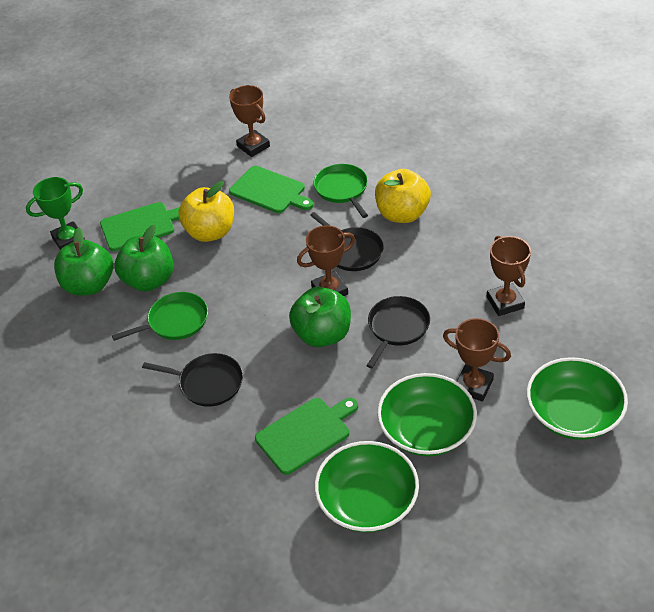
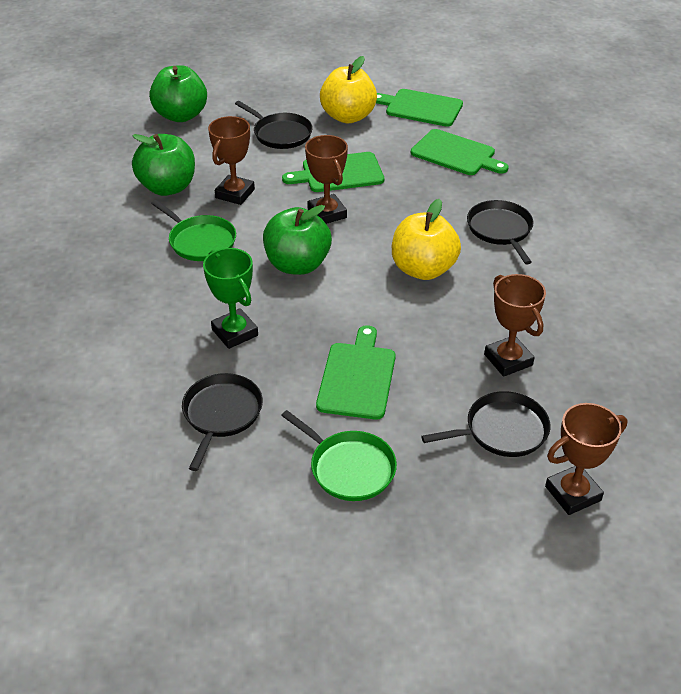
black pan: [142,353,243,407] [310,212,384,271] [366,296,430,368] = 3 -> [182,373,263,471] [235,101,313,149] [421,391,550,457] [467,200,534,264] = 4
green bowl: [315,441,419,532] [377,373,477,456] [527,357,628,440] = 3 -> none = 0
green cutting board: [100,202,180,251] [229,166,314,213] [255,398,358,475] = 3 -> [282,152,384,192] [316,325,396,420] [376,89,463,127] [411,129,509,175] = 4

